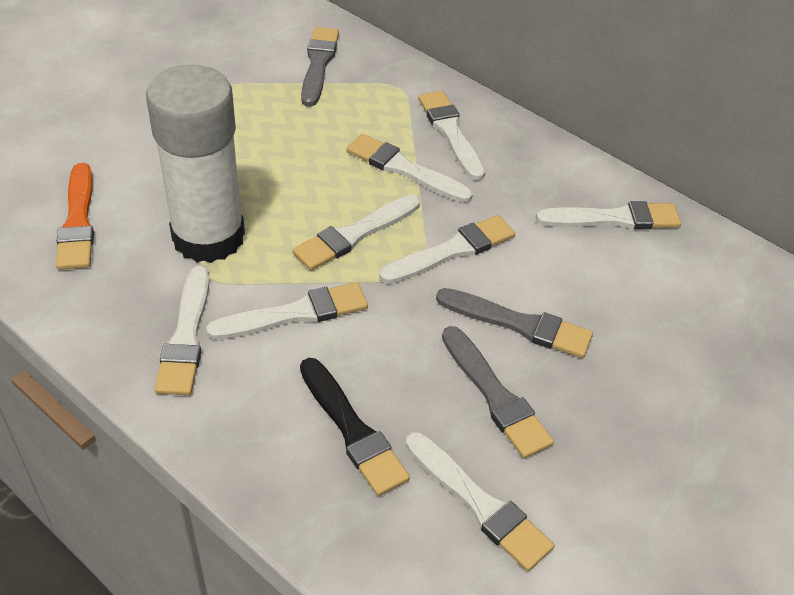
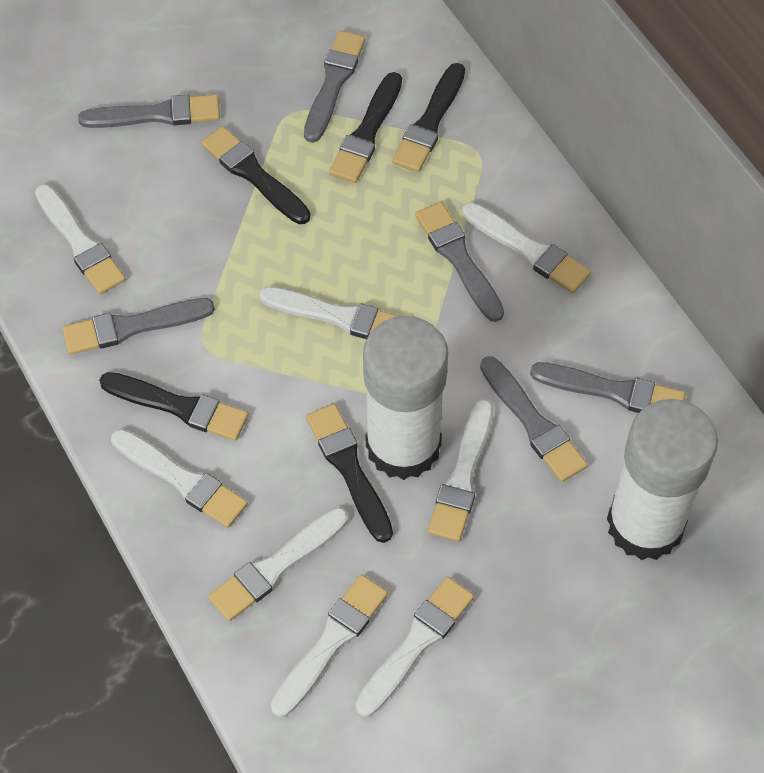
black brush: [300,358,410,496] = 1 -> [99,372,249,441] [201,126,310,224] [306,404,393,543] [329,72,402,183] [392,63,465,172] = 5
grey brush: [301,27,339,107] [436,288,593,358] [442,326,554,458] = 3 -> [63,298,215,354] [78,94,220,128] [304,30,365,143] [415,202,504,322] [480,356,588,482] [530,362,686,413] = 6
orange brush: [56,163,94,270] = 1 -> none = 0
white glue stick: [146,65,245,263] = 1 -> [363,316,448,480] [607,399,718,560] = 2

